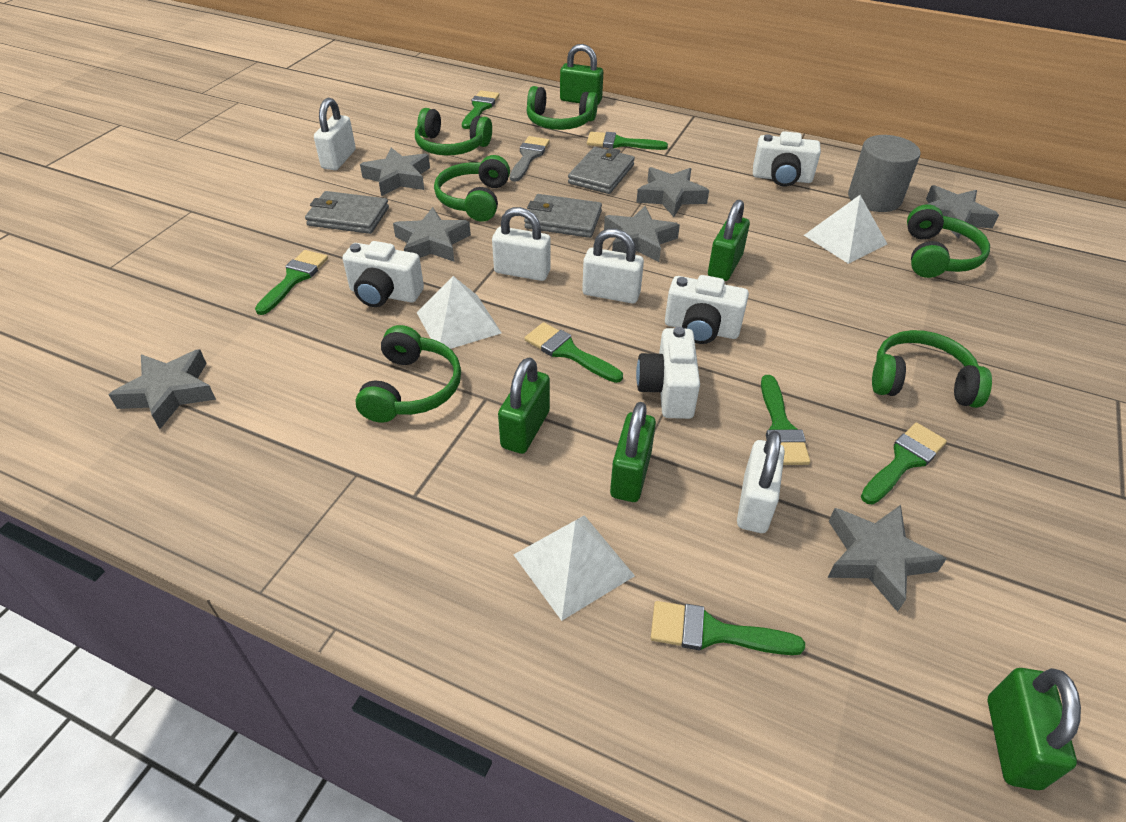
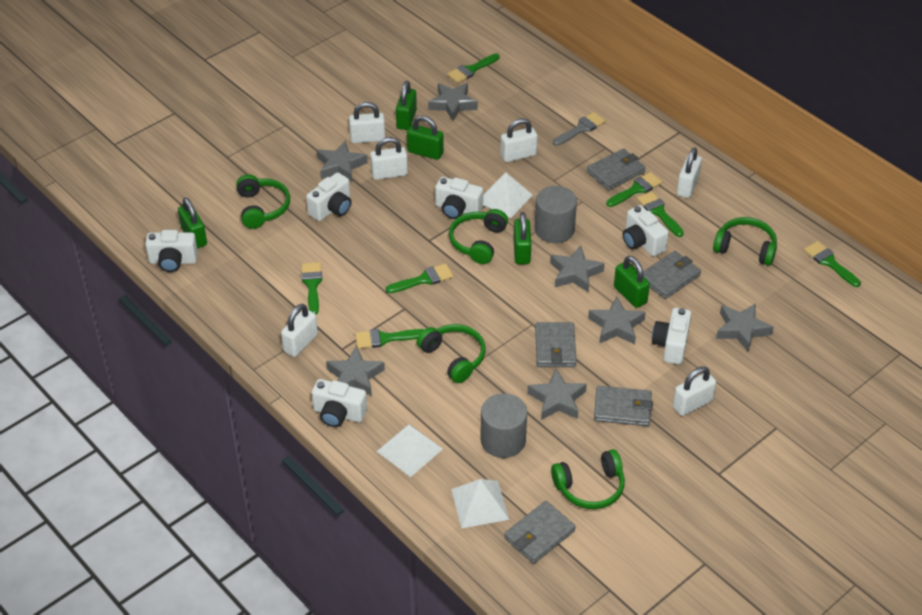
green headphones: [356,325,461,422] [415,108,492,155] [434,155,510,222] [527,86,598,130] [872,330,992,408] [907,204,990,278] = 6 -> [236,174,290,229] [417,324,486,383] [449,209,508,264] [551,449,625,509] [713,217,777,266] = 5
grey cylinder: [848,135,921,212] = 1 -> [480,393,527,458] [535,186,577,243] = 2
grey wallet: [305,191,389,234] [524,194,602,238] [568,147,635,194] = 3 -> [504,501,576,564] [535,322,577,367] [587,148,646,191] [594,386,653,426] [643,251,701,299] = 5
white camera: [343,241,424,307] [636,327,700,419] [665,275,749,344] [753,131,821,186] = 4 -> [145,230,198,272] [306,172,351,221] [312,379,367,427] [435,177,483,219] [623,205,669,256] [652,308,691,365] = 6
white padlock: [314,98,356,170] [492,207,551,281] [582,229,644,303] [737,431,785,533] = 4 -> [281,304,318,357] [349,102,386,143] [370,137,408,180] [500,118,538,162] [673,367,716,416] [677,147,702,198] = 6

